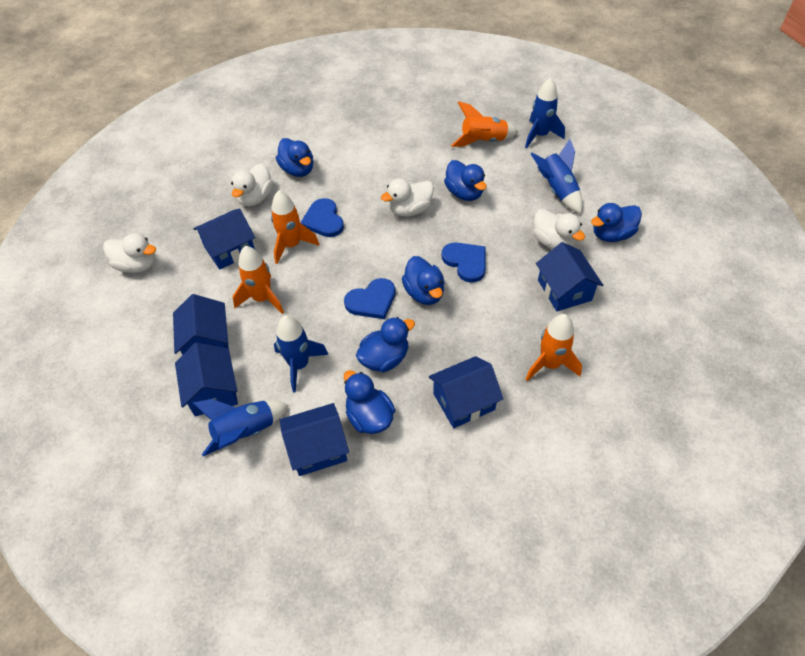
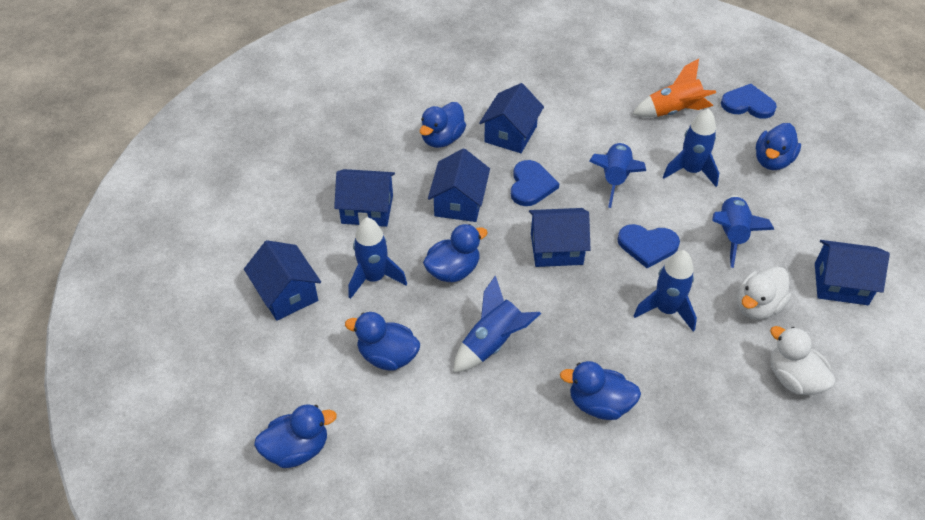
blue rocket: [193,399,289,456] [274,315,329,392] [525,78,565,148] [531,139,583,214] = 4 -> [349,217,407,299] [453,276,541,373] [589,142,646,208] [633,250,697,332] [663,108,719,187] [712,195,774,268] = 6
orange rocket: [232,246,284,314] [271,190,319,264] [451,101,518,147] [526,314,582,381] = 4 -> [633,59,716,117] = 1
white duck: [103,233,156,273] [231,163,273,206] [381,178,434,217] [533,209,585,249] = 4 -> [737,267,791,320] [770,326,836,395] = 2

